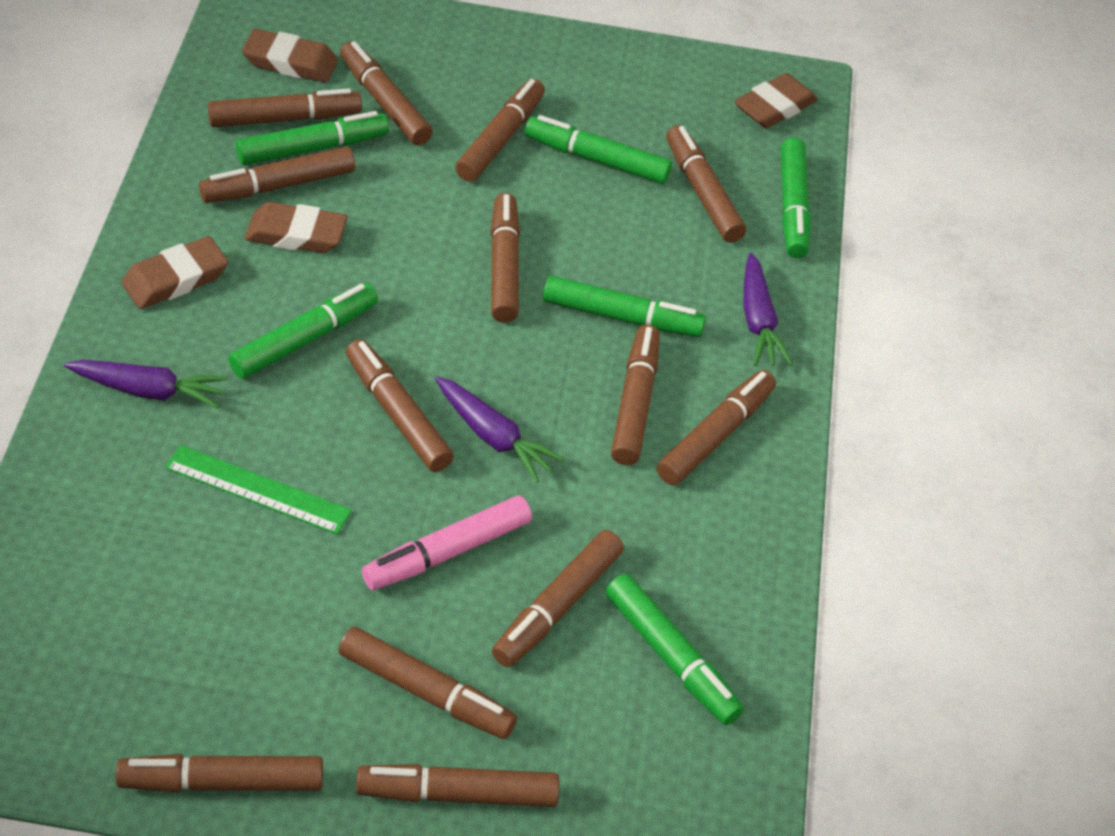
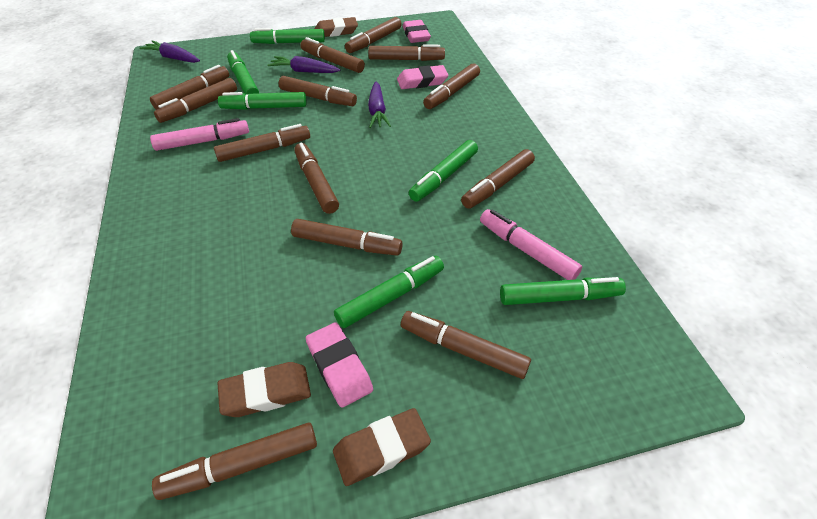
brown eraser: [121,236,228,309] [242,29,338,82] [245,202,347,253] [734,73,818,128] = 4 -> [218,362,311,417] [315,17,358,37] [333,408,431,486] = 3
green ruler: [165,445,352,534] = 1 -> none = 0
pink eraser: none = 0 -> [306,323,373,408] [397,65,448,89] [403,20,431,43] = 3
pink marker: [362,495,532,590] = 1 -> [150,118,249,151] [480,209,582,280] = 2

